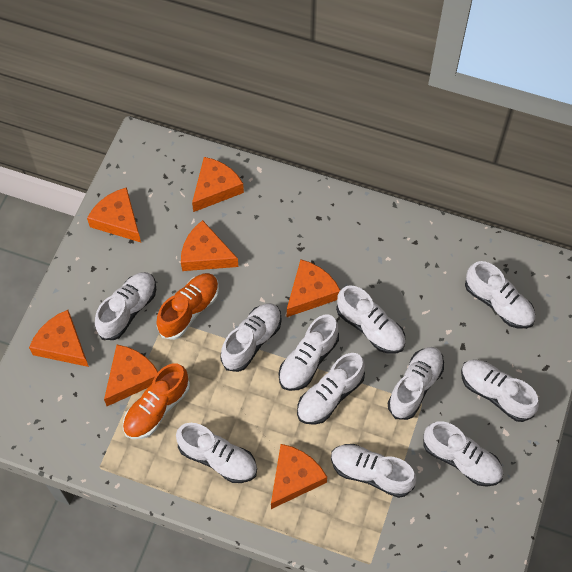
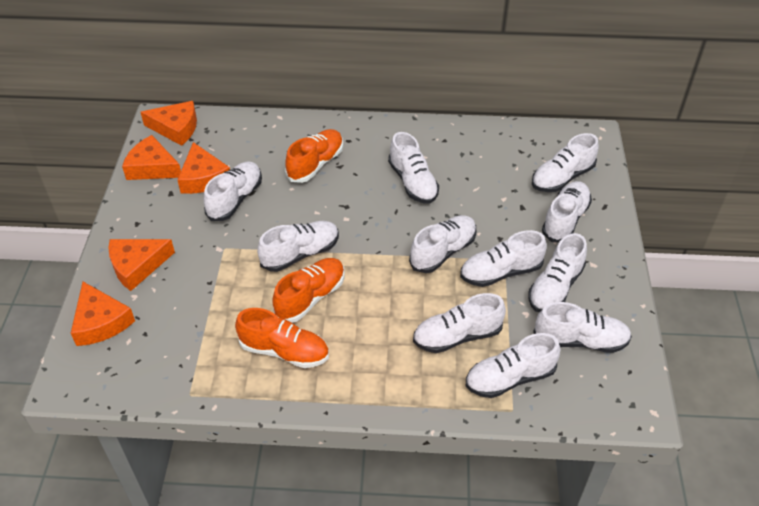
orange cheese: [29,310,89,367] [87,187,141,242] [104,345,158,406] [181,220,238,271] [192,157,244,212] [271,444,327,509] [287,259,340,317] = 7 -> [71,282,135,346] [109,239,175,291] [122,135,181,180] [141,101,197,146] [178,142,230,194] = 5
orange shoe: [123,363,190,439] [156,273,219,340] = 2 -> [235,308,329,368] [272,258,344,323] [285,129,343,183] = 3

